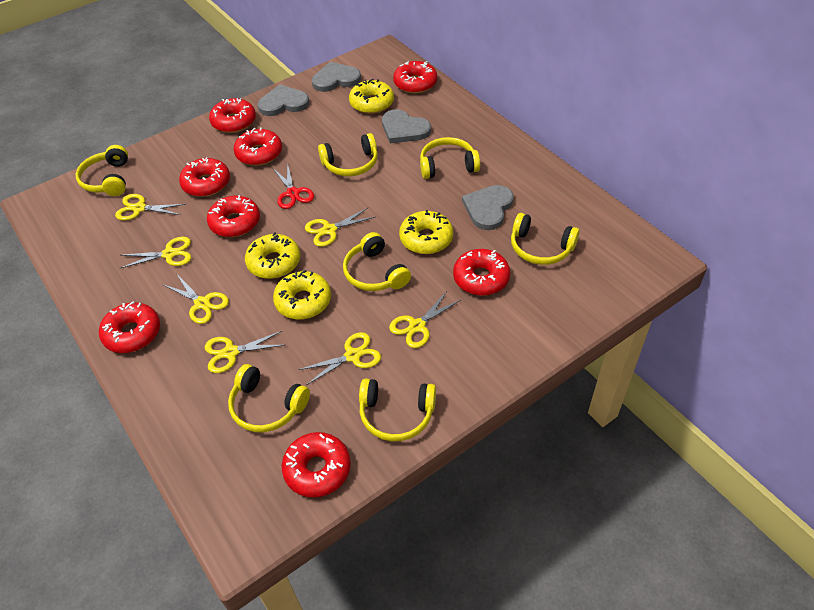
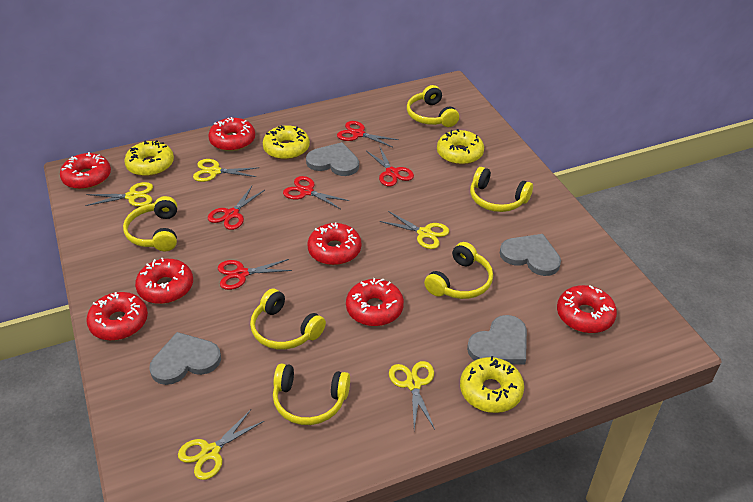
red donut: [99,301,160,353] [179,157,230,197] [207,195,260,237] [209,98,256,133] [234,128,282,166] [282,432,351,498] [393,61,437,93] [453,249,510,296] = 8 -> [60,152,111,190] [86,292,148,341] [135,258,193,304] [208,117,255,151] [307,223,361,265] [346,278,404,326] [557,285,617,333] = 7
red scissors: [272,162,314,209] = 1 -> [208,186,265,230] [218,259,292,290] [283,176,349,209] [337,121,399,147] [367,147,414,186] = 5
yellow headphones: [76,145,128,196] [228,364,310,432] [318,133,378,176] [343,232,411,291] [359,378,436,441] [420,137,480,179] [511,213,580,265] = 7 -> [123,196,177,251] [250,289,326,350] [273,364,350,425] [407,85,459,127] [424,242,493,299] [470,167,533,212] = 6
yellow scissors: [115,194,186,220] [121,237,191,268] [162,273,229,324] [205,331,285,373] [298,332,381,385] [305,208,375,247] [389,291,461,348] = 7 -> [85,182,153,207] [178,410,264,480] [193,159,259,182] [380,211,449,249] [389,361,435,429] = 5

